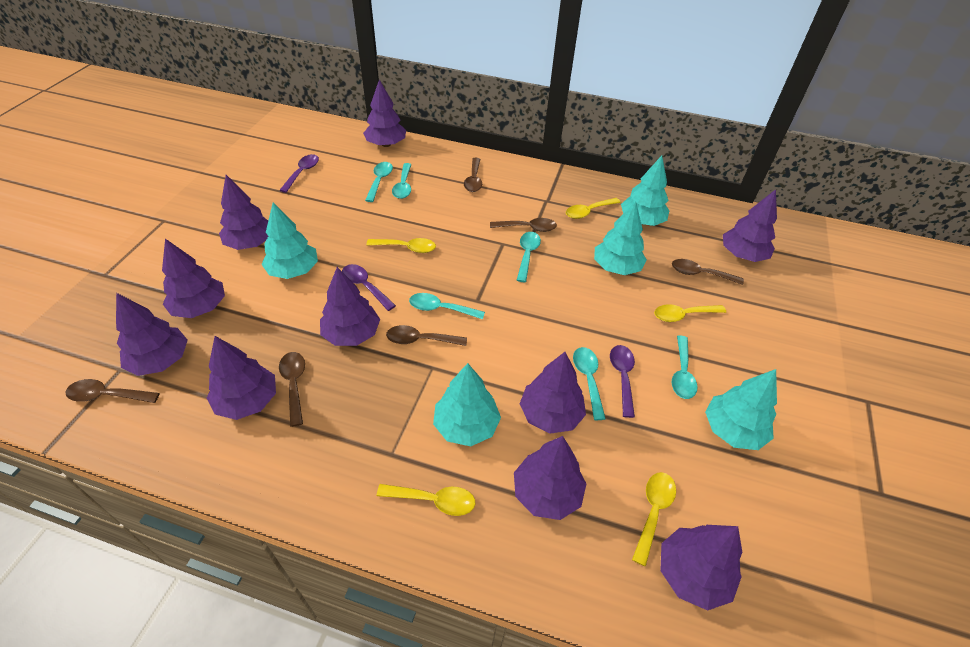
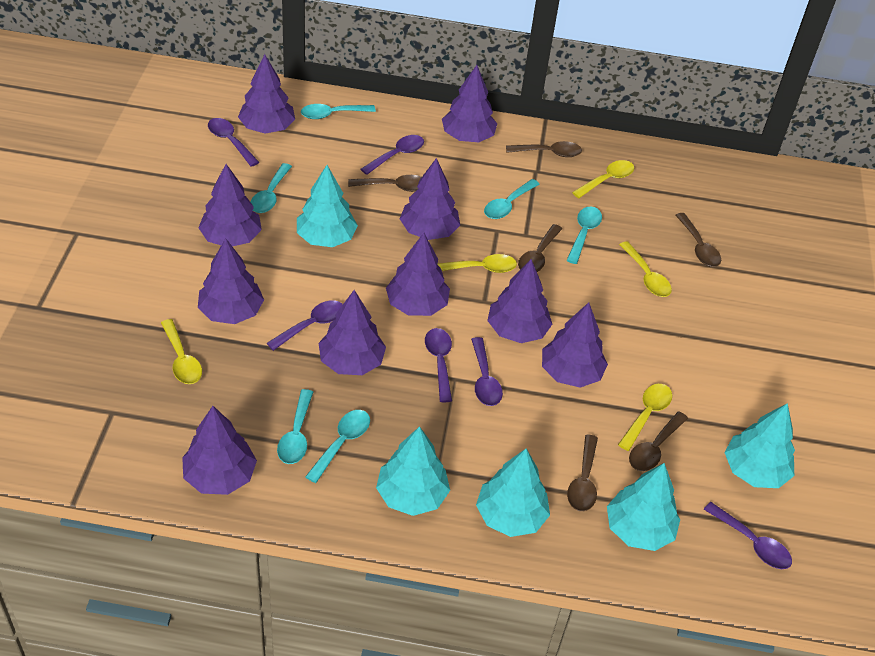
purple spoon: [279,154,319,193] [342,264,396,311] [610,345,635,418] = 3 -> [208,118,259,167] [267,300,343,351] [361,135,424,175] [425,328,452,402] [471,337,503,406] [703,502,792,569] = 6

